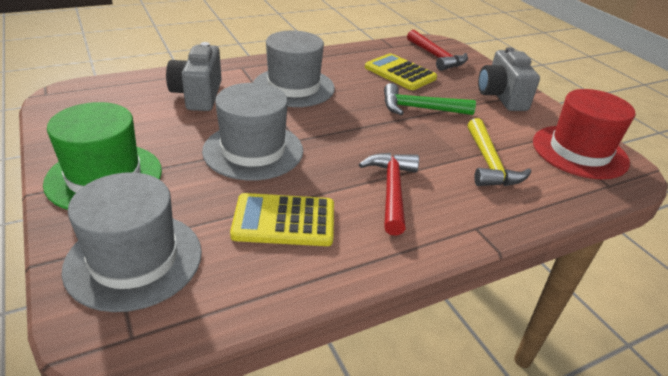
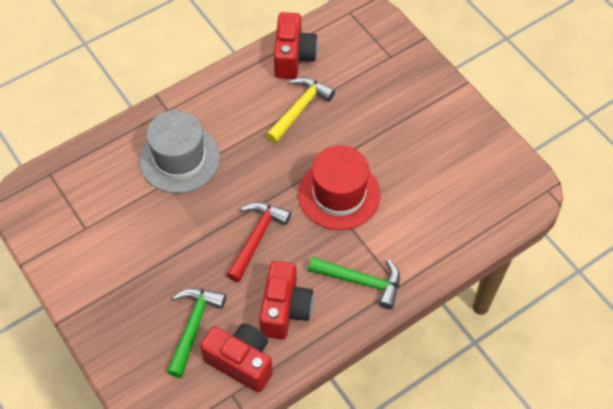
green hammer: [384,83,476,115] = 1 -> [167,288,226,378] [308,257,400,309] = 2
green hat: [43,102,162,210] = 1 -> none = 0
grey camera: [166,42,222,111] [478,47,540,111] = 2 -> none = 0
grey hat: [61,172,202,312] [202,83,303,181] [253,30,335,107] = 3 -> [139,110,220,193] = 1
red camera: none = 0 -> [200,323,273,393] [259,261,313,340] [274,12,318,79] = 3
red hammer: [359,153,419,236] [407,30,468,71] = 2 -> [227,202,291,282] = 1
yellow calculator: [230,193,334,246] [365,53,437,90] = 2 -> none = 0

